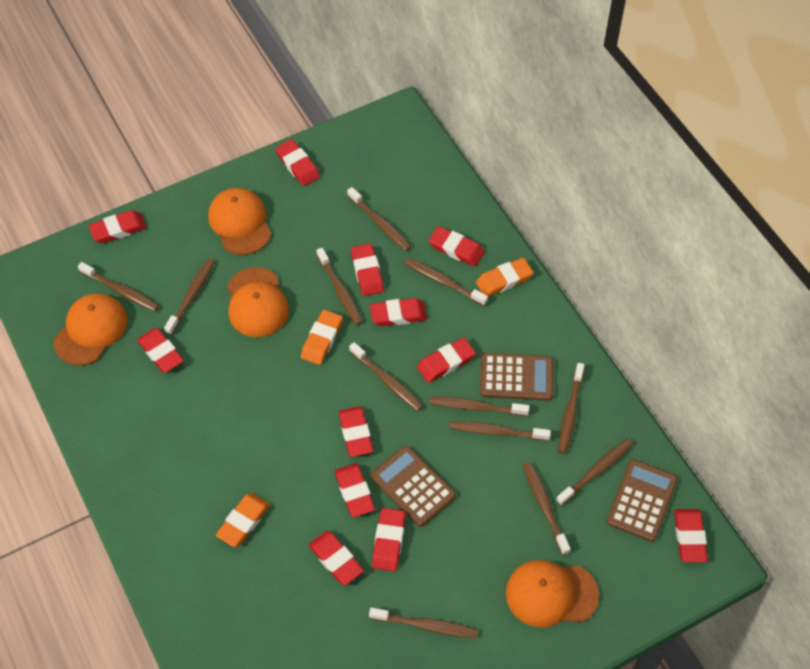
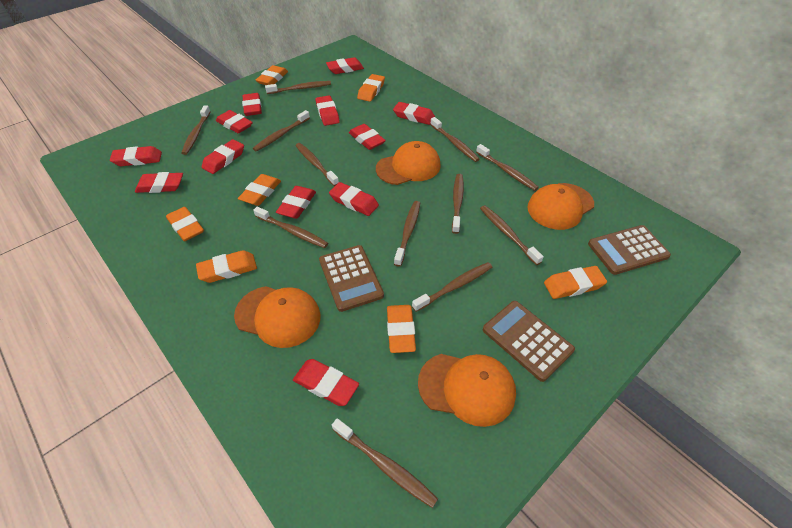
orange eraser: [216,493,270,547] [301,310,343,365] [476,258,533,297] = 3 -> [166,207,204,241] [196,250,257,283] [238,174,281,206] [256,65,288,85] [357,74,385,102] [387,305,416,353] [544,266,607,299] = 7

